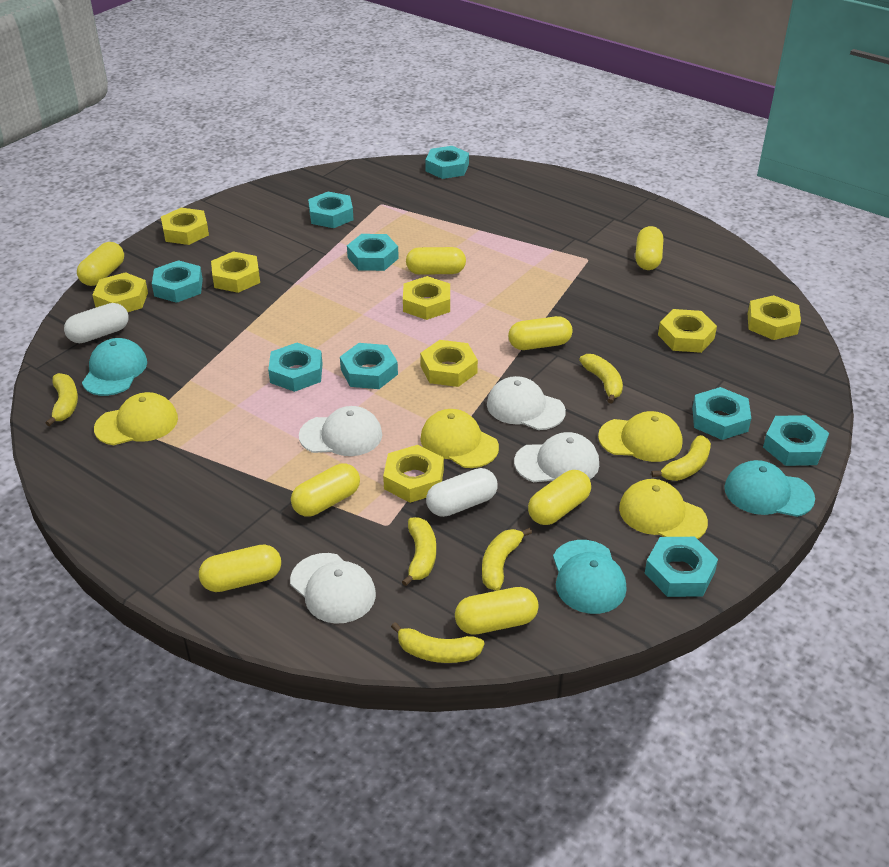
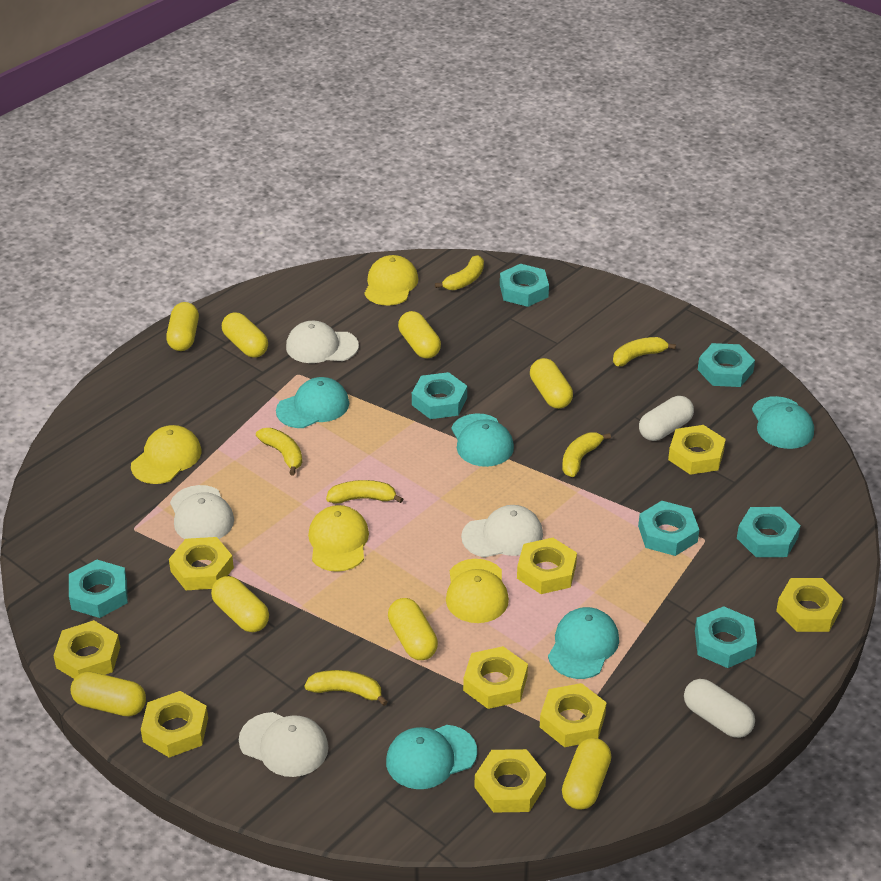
turquoise cap: [82,338,147,396] [553,540,626,614] [724,460,815,517] = 3 -> [276,377,349,428] [386,725,477,789] [452,413,514,467] [548,607,619,679] [752,396,814,449] = 5
turquoise nut: [152,260,203,303] [268,343,323,392] [308,192,354,228] [340,343,398,389] [347,234,399,271] [425,146,469,179] [645,537,718,597] [692,387,751,440] [763,415,829,466] = 9 -> [69,560,128,618] [412,372,467,419] [500,264,549,307] [638,501,699,556] [695,606,757,668] [698,343,755,387] [737,507,801,557] = 7
yellow nut: [92,272,148,312] [161,208,209,245] [211,252,260,293] [383,445,444,503] [403,276,450,320] [420,340,478,387] [658,309,717,353] [748,295,801,340] = 8 -> [53,620,120,679] [141,691,208,758] [169,537,234,590] [463,646,528,709] [474,749,546,812] [517,538,577,594] [540,683,607,747] [668,425,726,475] [776,578,843,632] = 9

